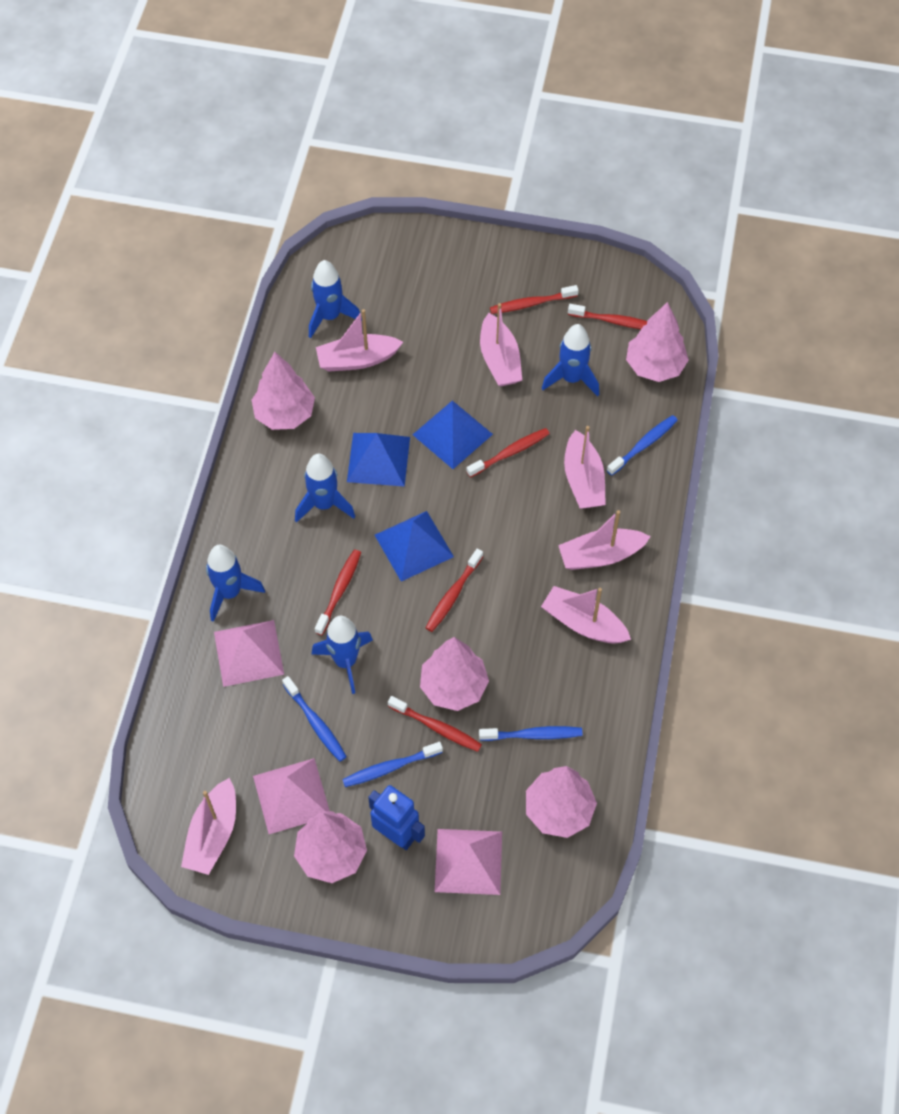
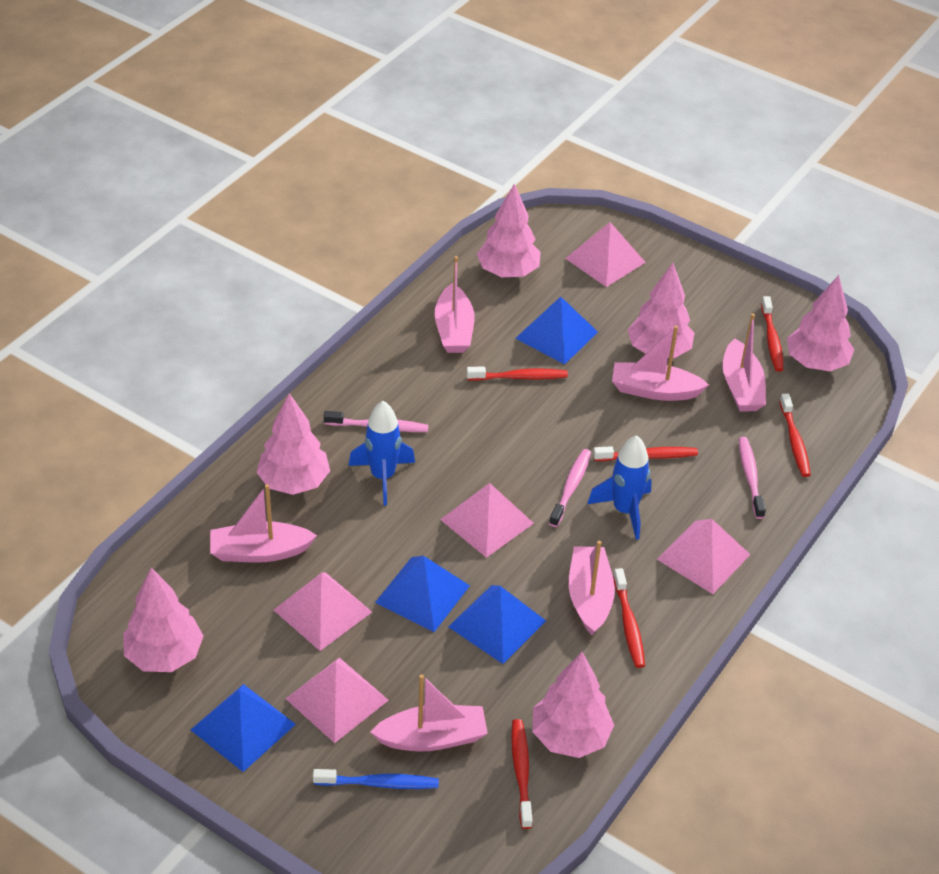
blue pyramid: [347,433,410,487] [375,511,454,581] [412,401,493,469] = 3 -> [191,684,296,772] [375,556,470,632] [448,585,546,664] [515,297,598,364] = 4
blue robot: [368,785,425,850] = 1 -> none = 0
blue rocket: [206,545,265,622] [295,454,355,523] [309,260,362,338] [312,616,373,694] [542,324,599,396] = 5 -> [348,401,415,505] [587,435,652,540] = 2
blue toothbrush: [282,676,347,762] [342,742,443,787] [479,726,583,741] [607,415,678,476] = 4 -> [313,769,439,789] = 1
pink pyramid: [214,620,284,687] [253,758,330,834] [435,829,502,895] = 3 -> [274,572,372,651] [285,657,389,743] [440,483,534,558] [565,222,646,287] [657,519,751,594] = 5
pink toothbrush: none = 0 -> [324,411,428,432] [549,449,591,527] [739,437,766,519] = 3
pink tree: [252,352,315,430] [294,811,367,883] [420,637,489,711] [526,766,597,838] [626,302,689,382] = 5 -> [123,568,204,672] [256,393,330,495] [477,184,541,277] [532,652,614,758] [628,263,694,358] [787,275,854,371] = 6

